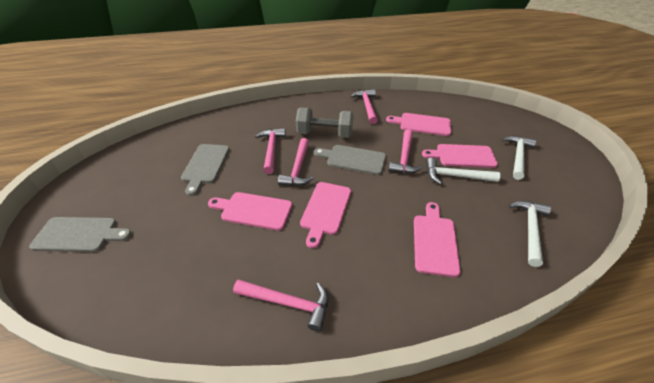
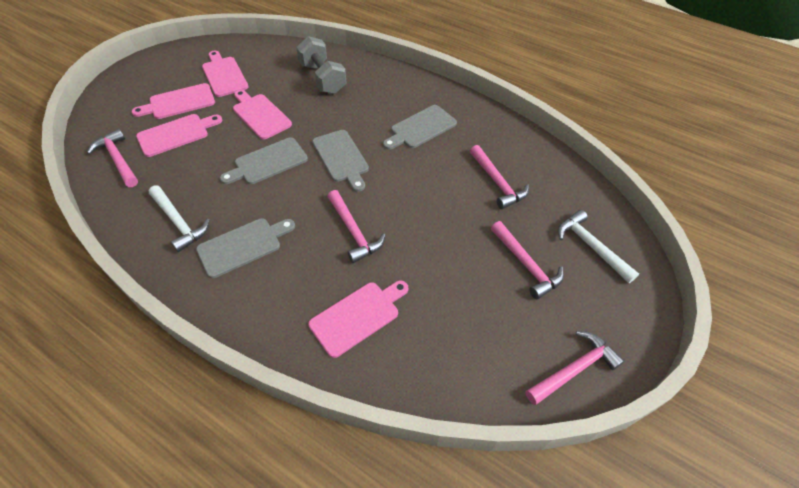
grey cutting board: [29,217,132,252] [181,144,230,196] [314,145,386,175] = 3 -> [196,218,295,278] [220,137,308,184] [312,130,369,192] [383,105,457,150] = 4
white hammer: [426,158,500,184] [502,136,536,180] [509,200,551,267] = 3 -> [149,186,210,252] [558,210,639,283] = 2

